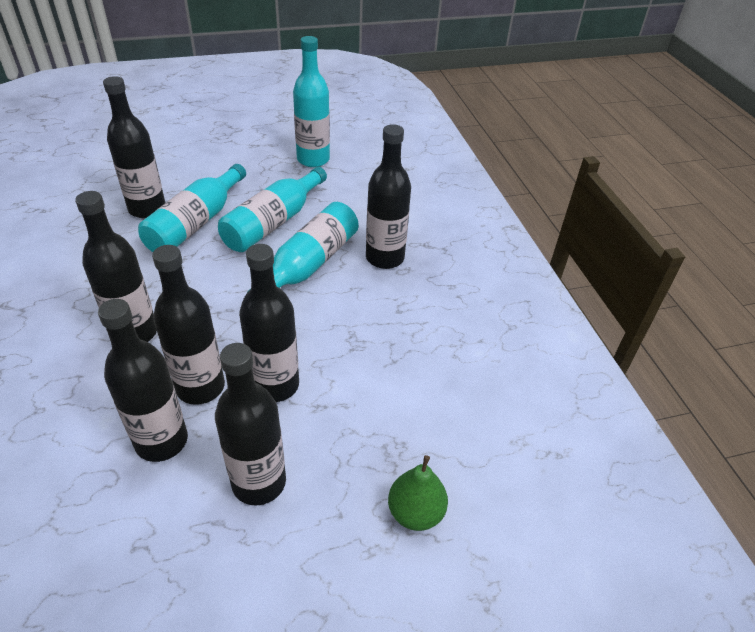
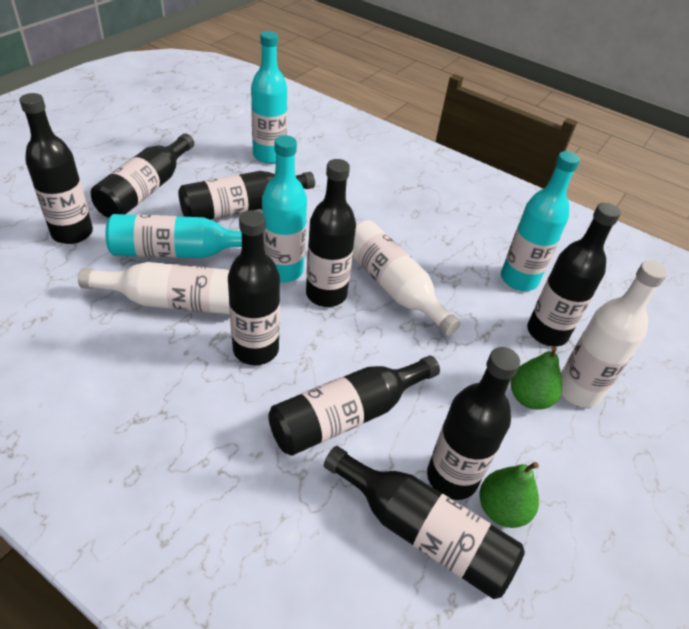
black bottle: [75,191,157,342] [98,299,188,462] [103,76,165,218] [152,245,225,405] [215,343,286,506] [239,244,299,402] [366,124,411,269] = 7 -> [19,93,93,244] [91,134,194,218] [178,171,315,220] [228,210,280,365] [268,356,440,456] [306,159,356,307] [324,446,525,599] [427,347,520,500] [527,203,621,347] = 9
green pear: [388,455,448,531] = 1 -> [479,462,539,528] [511,346,562,410] = 2
white bottle: none = 0 -> [78,262,230,314] [353,220,461,336] [561,261,667,408] = 3

